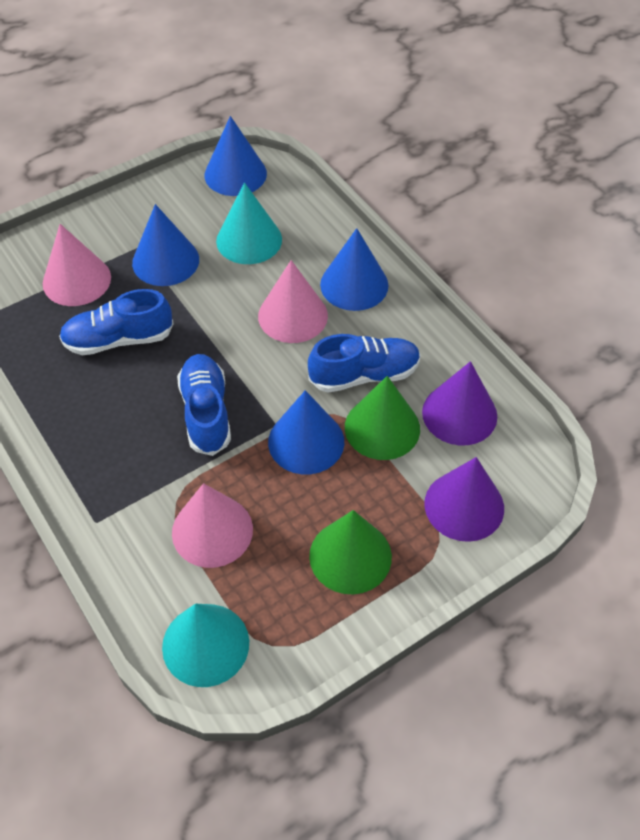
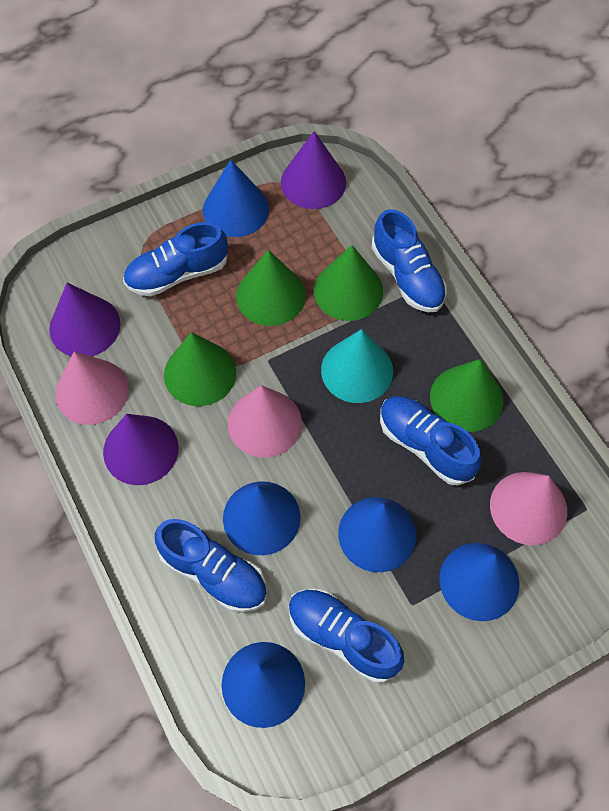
blue cone: [132,204,199,286] [205,116,267,196] [268,390,344,474] [320,228,388,311] = 4 -> [203,160,269,237] [222,642,305,728] [223,481,301,555] [338,497,416,572] [439,543,520,621] = 5
blue shoe: [59,289,174,355] [177,354,231,456] [308,334,421,393] = 3 -> [123,222,228,296] [155,519,267,613] [289,589,404,683] [372,209,447,312] [380,396,481,486] = 5
green cone: [309,510,392,595] [345,376,420,460] = 2 -> [164,332,236,406] [236,250,306,326] [314,245,383,321] [430,359,503,432] = 4
purple cone: [422,361,497,446] [424,457,504,542] = 2 -> [49,283,121,356] [103,414,179,485] [281,131,346,209] = 3
turquoise cone: [162,604,249,687] [216,183,282,264] = 2 -> [321,329,393,403] = 1

